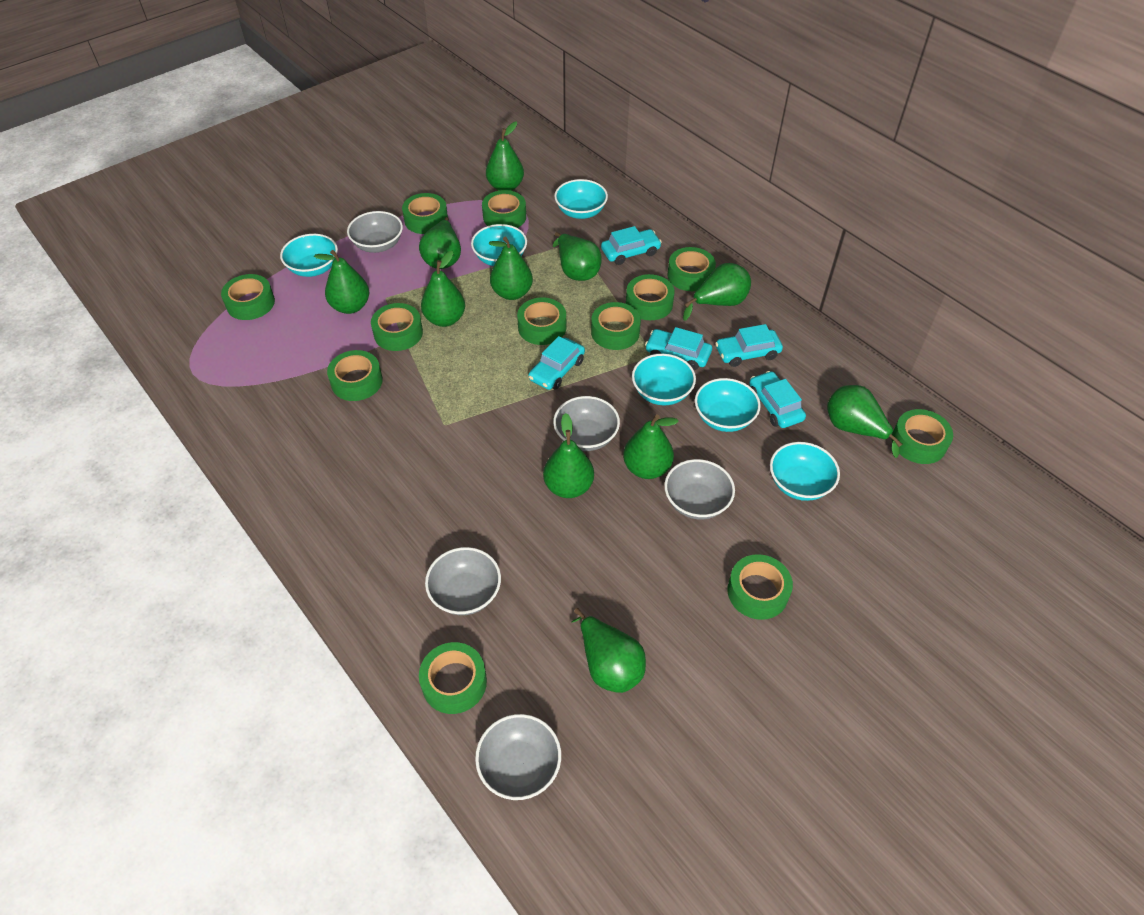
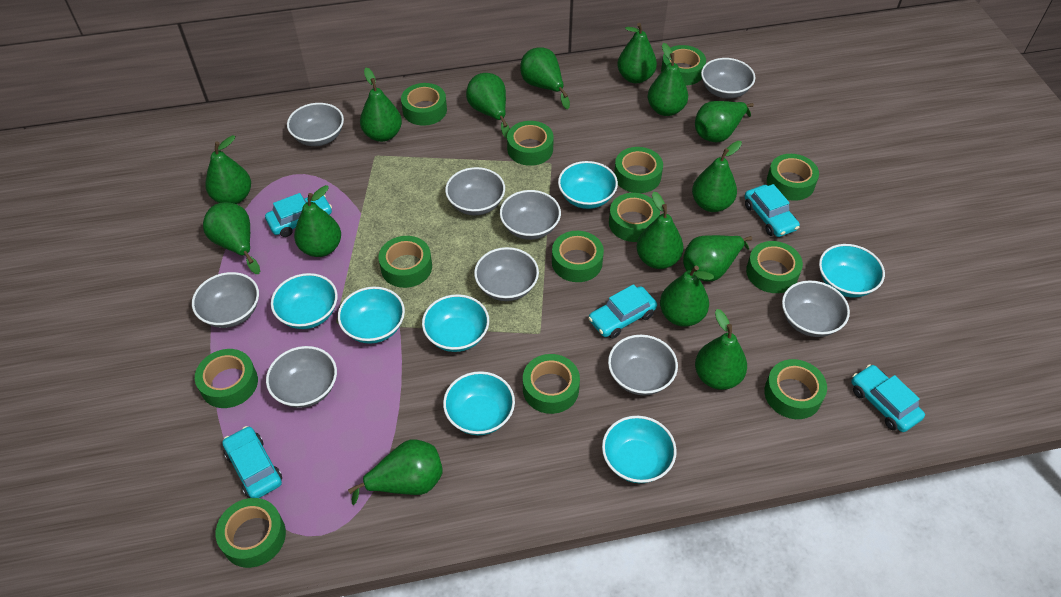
green pear: [314,250,369,314] [419,217,461,269] [421,251,465,327] [486,121,524,191] [489,236,533,300] [543,413,594,498] [553,232,602,281] [571,608,646,693] [623,414,679,479] [683,263,751,321] [827,385,902,458] = 11 -> [203,202,260,274] [205,135,251,204] [294,185,341,257] [348,439,443,505] [360,68,402,142] [466,73,510,139] [520,48,570,109] [617,23,657,83] [637,191,683,269] [648,43,688,116] [660,266,714,327] [683,235,752,282] [692,141,742,212] [695,101,754,142] [695,309,747,390] = 15
green tape: [221,274,275,320] [327,350,383,401] [371,303,423,351] [402,193,448,234] [419,642,487,714] [482,190,526,228] [517,297,566,345] [591,302,641,350] [626,274,675,320] [668,247,716,291] [727,554,793,620] [892,409,953,464] = 12 -> [195,349,258,408] [216,498,286,568] [379,236,432,288] [401,83,447,126] [507,121,554,166] [523,354,580,414] [552,231,604,282] [609,193,660,242] [614,147,663,193] [661,45,706,86] [746,241,803,293] [764,359,827,419] [767,154,819,201] = 13
grey bowl: [347,211,403,253] [425,547,501,615] [475,714,561,800] [553,396,620,451] [664,459,735,519] = 5 -> [192,272,259,328] [266,346,337,408] [287,103,344,146] [445,167,505,215] [474,247,539,301] [500,190,561,240] [608,335,678,395] [701,58,755,99] [782,280,850,337] = 9
turquoise bowl: [280,234,338,277] [471,224,527,266] [554,179,608,219] [632,354,696,405] [695,378,761,432] [770,442,840,501] = 6 -> [271,273,338,329] [338,287,405,344] [422,294,489,352] [443,371,515,435] [558,161,618,209] [602,416,677,483] [819,244,885,298] = 7

